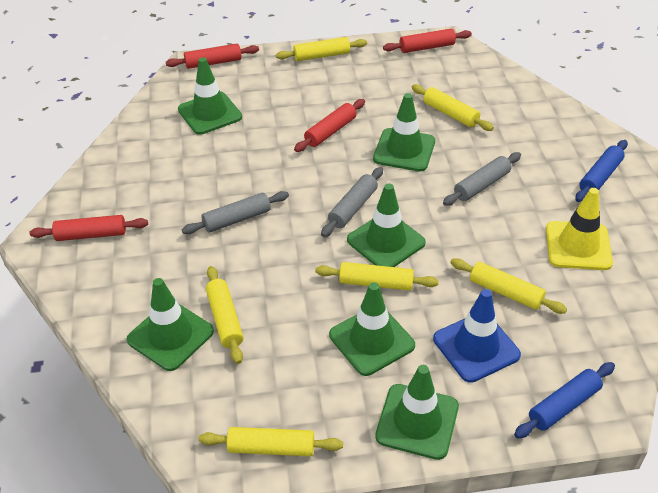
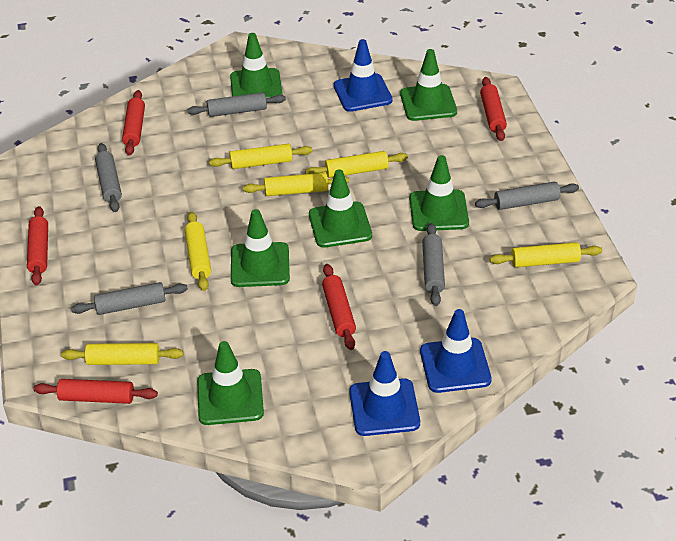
blue rolling pin: [514,362,615,438] [575,140,628,202] = 2 -> none = 0
blue traffic cone: [433,289,521,383] = 1 -> [334,39,393,112] [349,351,420,436] [420,309,492,393] = 3
grey rolling pin: [182,191,289,234] [321,167,383,237] [443,152,521,206] = 3 -> [71,282,188,315] [95,143,122,212] [187,92,286,117] [422,223,445,306] [475,182,579,210] = 5
red rolling pin: [29,215,148,241] [166,44,259,69] [294,99,365,152] [383,29,472,53] = 4 -> [27,206,48,285] [33,379,158,404] [122,90,145,156] [322,264,356,350] [480,77,507,141] = 5
yellow traffic cone: [546,188,613,270] = 1 -> none = 0

